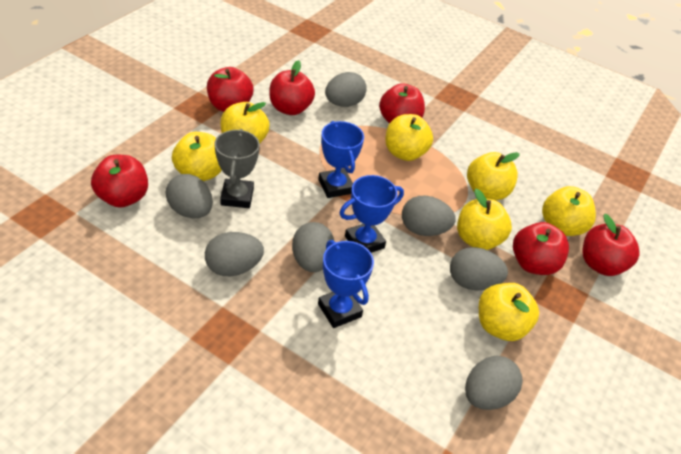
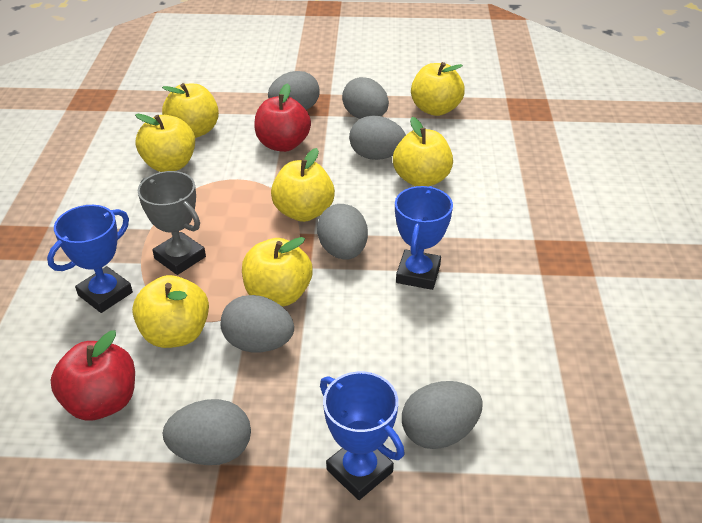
red apple: [91,155,148,208] [207,67,253,112] [269,60,315,115] [379,83,425,123] [513,222,569,275] [582,214,640,276] = 6 -> [51,330,135,421] [254,83,311,152] = 2

